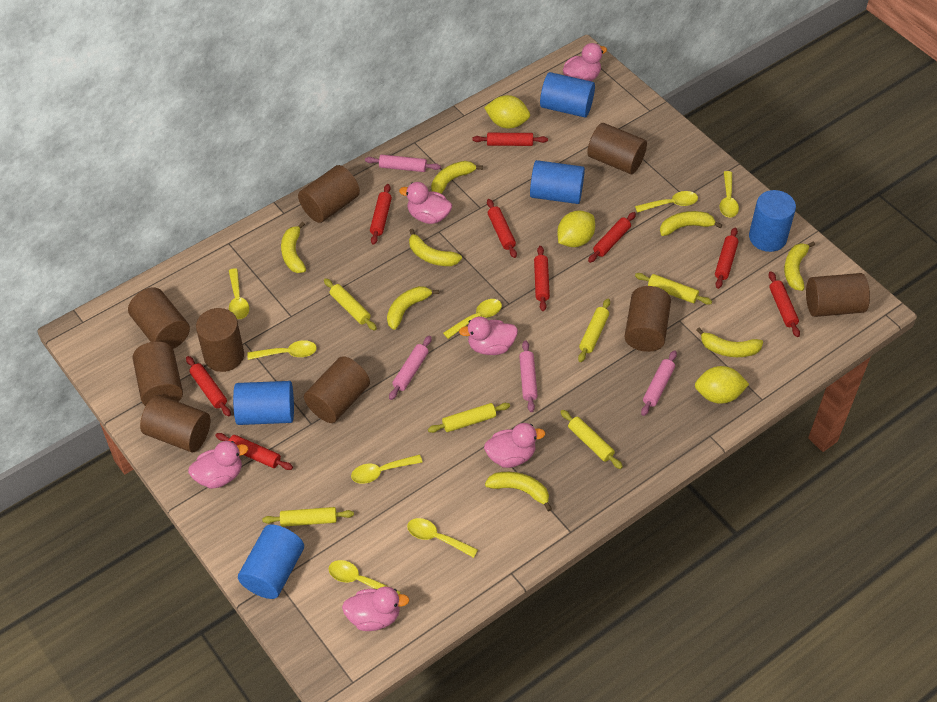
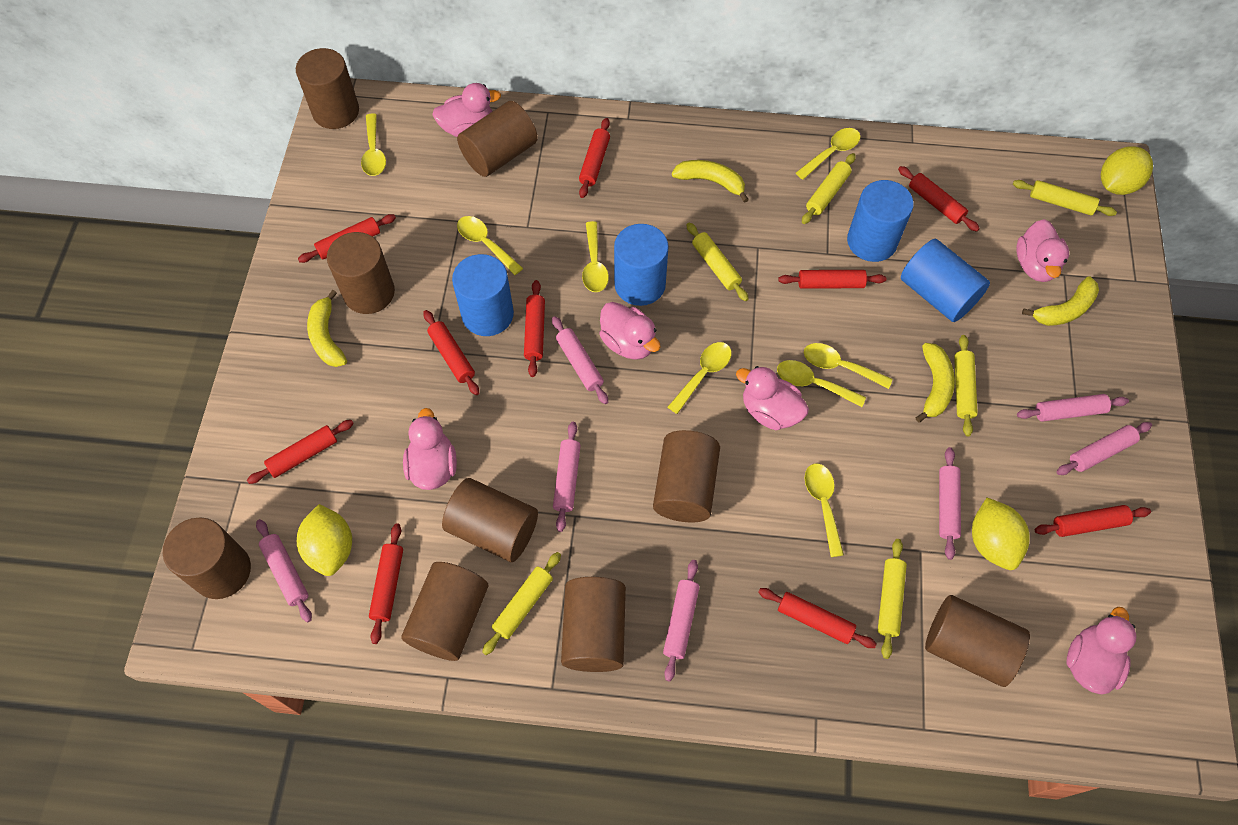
blue cylinder: [233,381,294,425] [238,524,304,599] [530,160,585,204] [540,72,595,117] [749,190,796,252] = 5 -> [452,254,514,336] [614,224,669,306] [847,180,914,262] [901,239,990,322] = 4
pink rolling pin: [365,155,441,172] [389,336,432,400] [519,340,538,412] [641,350,677,416] = 4 -> [256,519,312,622] [552,316,608,404] [553,422,581,532] [663,560,700,682] [939,447,961,560] [1017,394,1129,422] [1056,422,1152,475] = 7
red rolling pin: [186,356,231,416] [215,433,293,470] [370,184,392,245] [472,133,548,146] [487,199,517,258] [534,246,550,311] [588,212,636,263] [715,227,738,289] [769,271,800,337] = 9 -> [247,420,354,484] [298,214,396,263] [369,523,403,644] [423,310,479,395] [524,280,545,377] [579,118,610,198] [758,588,877,648] [778,270,886,289] [898,166,980,232] [1035,505,1151,537] = 10
yellow banana: [281,222,306,273] [387,286,439,330] [409,229,462,266] [431,161,483,194] [485,472,552,512] [660,211,722,236] [696,328,763,357] [784,241,815,291] = 8 -> [307,290,347,367] [672,160,749,203] [915,343,955,422] [1022,276,1099,326] = 4

